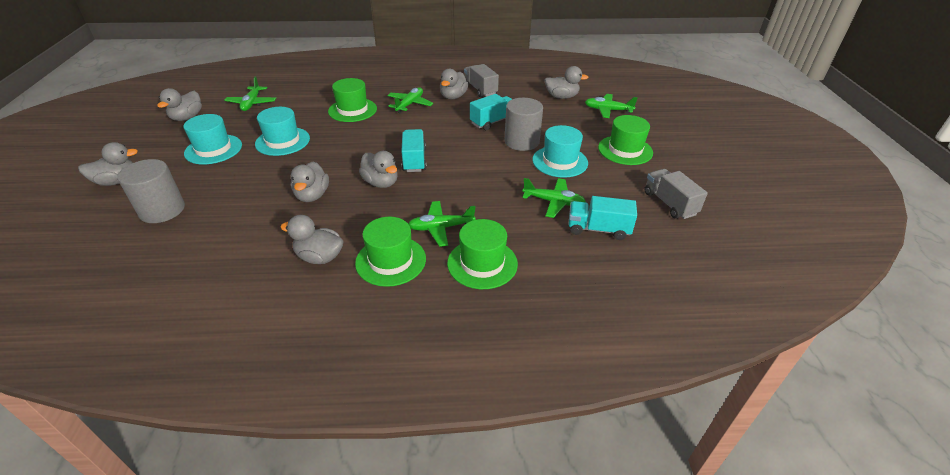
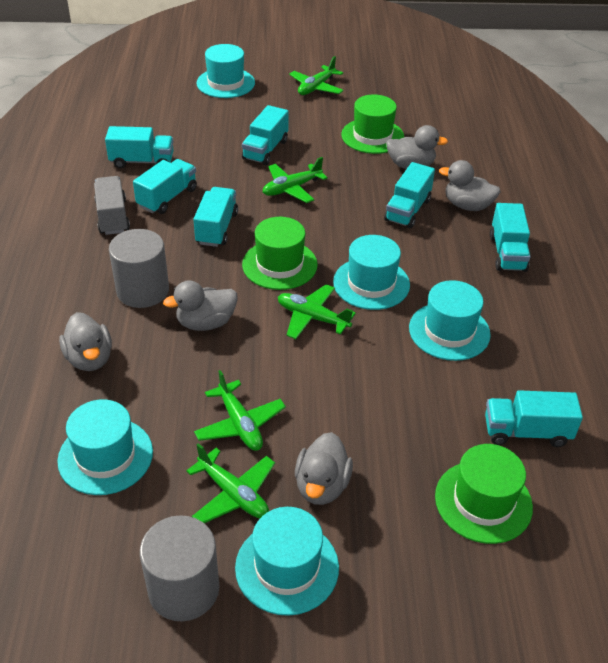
green hat: [328,78,377,122] [355,217,426,287] [447,219,518,289] [598,115,653,165] = 4 -> [242,217,318,290] [341,94,404,154] [435,444,533,544] = 3
grey duck: [78,142,138,186] [157,88,202,121] [280,215,343,264] [291,161,329,202] [359,151,398,188] [440,68,469,99] [545,66,588,99] = 7 -> [59,312,112,371] [163,280,238,331] [295,432,353,505] [386,125,448,169] [439,160,500,211] = 5
grey truck: [464,64,499,97] [644,169,708,219] = 2 -> [94,176,130,235] = 1
turquoise hat: [184,114,242,164] [255,107,310,156] [532,125,588,178] = 3 -> [57,399,153,495] [196,44,255,98] [235,507,339,616] [333,235,410,310] [409,280,491,361] = 5
turquoise truck: [401,129,427,172] [470,94,512,130] [569,196,637,240] = 3 -> [105,126,174,168] [133,159,197,214] [193,187,238,247] [242,105,289,165] [384,162,435,228] [485,390,583,447] [490,203,531,272] = 7

